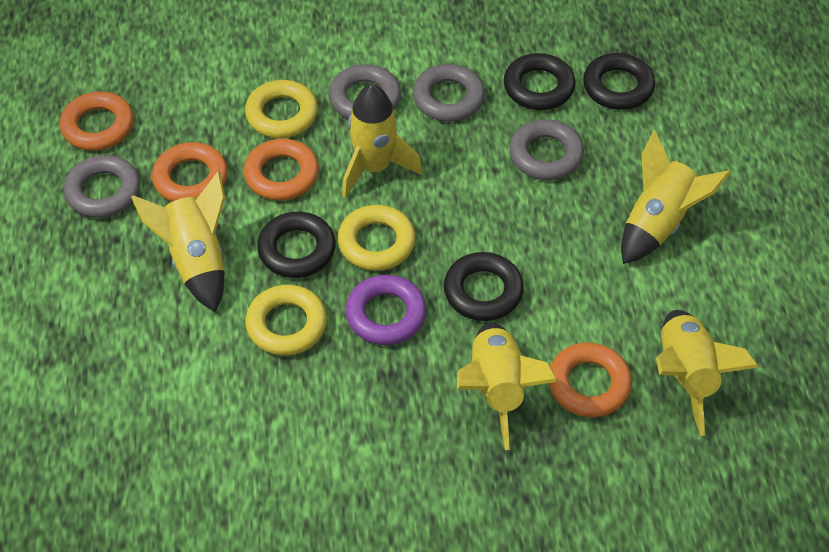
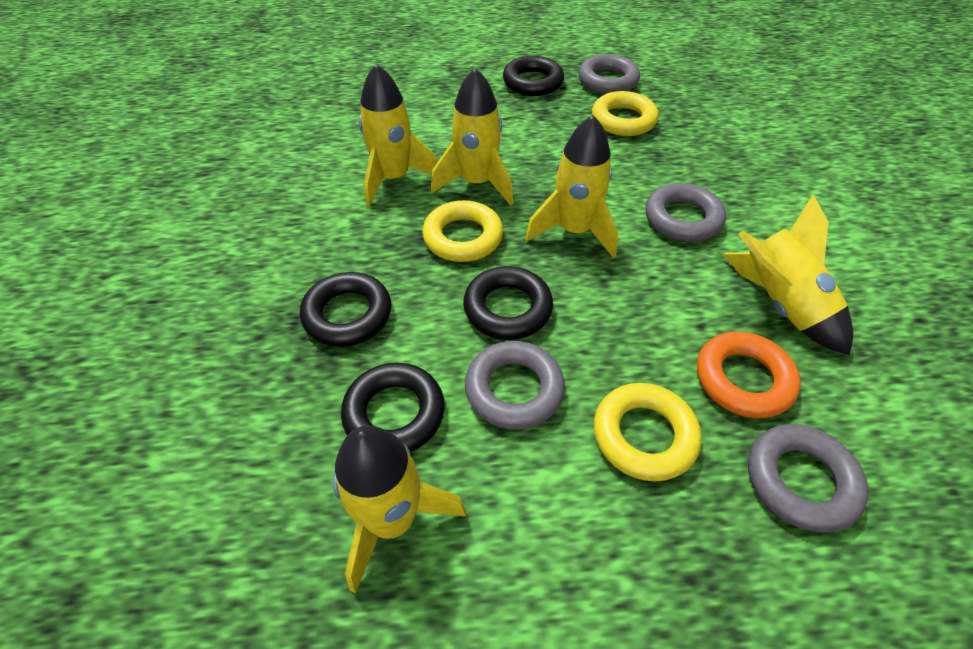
orange ring: [60,92,134,151] [152,142,228,202] [244,138,319,201] [548,342,632,417] = 4 -> [697,331,801,418] = 1
purple ring: [346,275,426,345] = 1 -> none = 0

